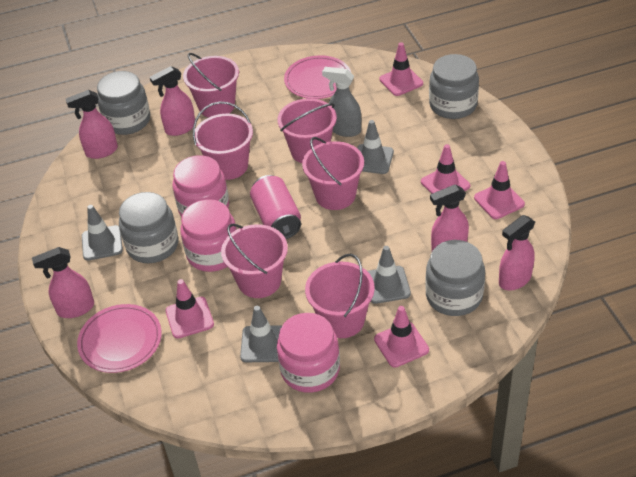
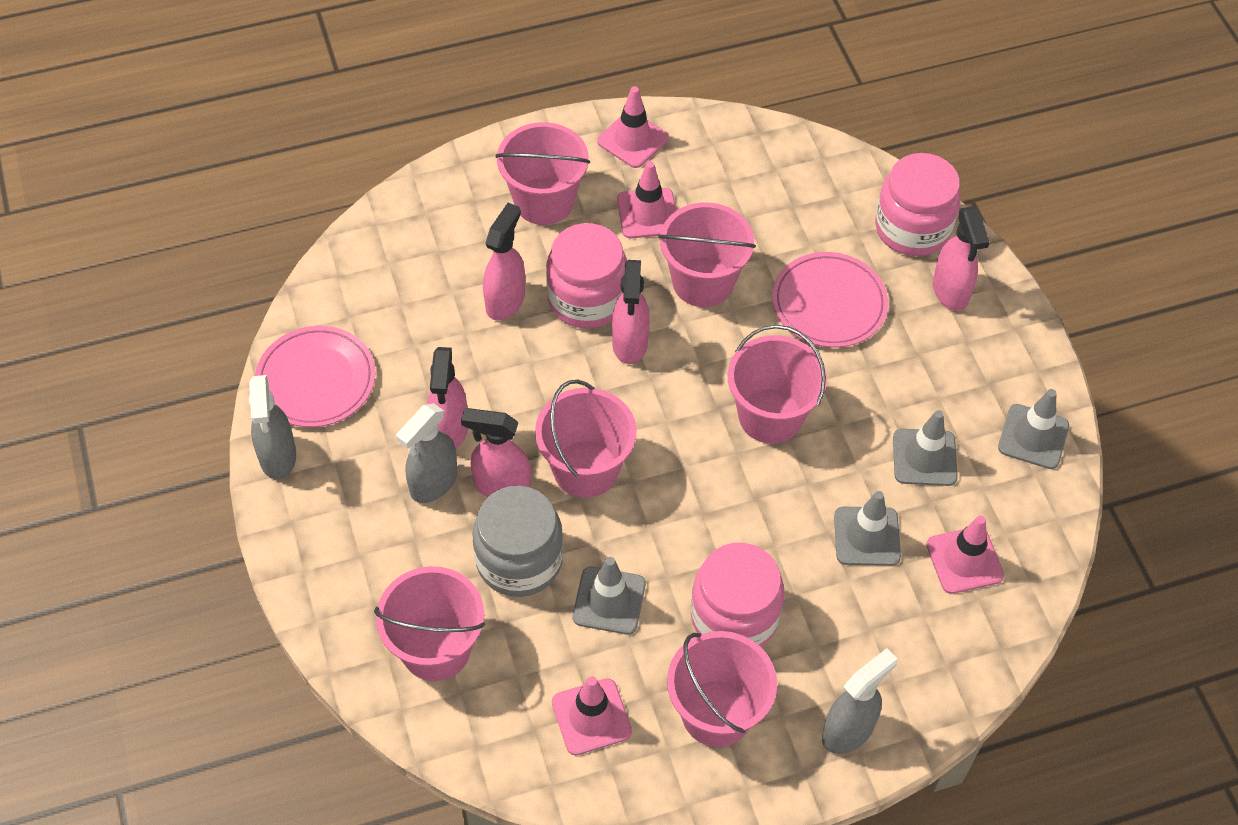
grey jar: [97,71,150,135] [119,192,178,263] [425,240,485,316] [429,54,479,119] = 4 -> [473,486,563,597] = 1
grey spray bottle: [322,67,361,137] = 1 -> [249,375,296,480] [396,403,457,503] [822,648,898,754] = 3
pink can: [250,175,301,239] = 1 -> none = 0
pink traffic cone: [166,279,214,339] [374,306,429,368] [379,42,423,96] [421,144,470,194] [474,161,525,219] = 5 -> [552,676,632,755] [597,86,669,168] [617,161,676,239] [926,515,1004,594] = 4

